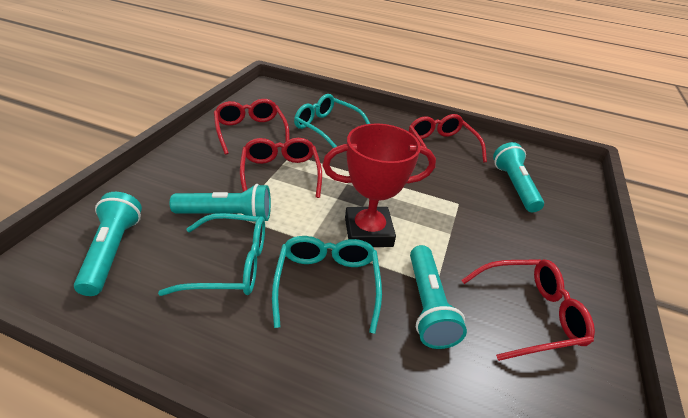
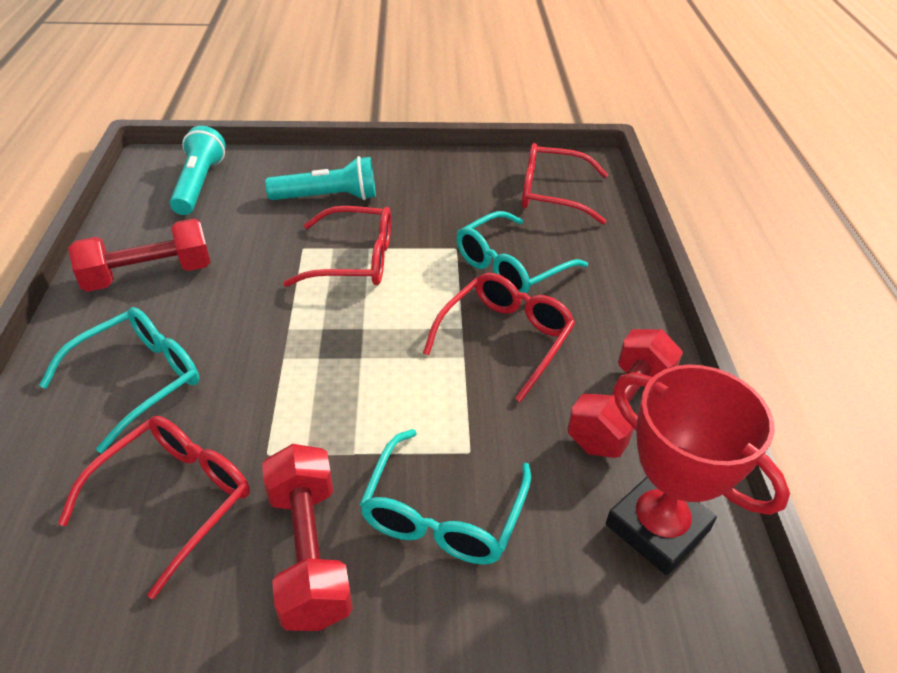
red dumbbell: none = 0 -> [68,219,211,292] [262,444,353,631] [567,329,683,458] = 3
turquoise flashlight: [74,192,142,296] [169,184,271,221] [410,245,467,349] [493,142,544,212] = 4 -> [170,126,226,215] [265,156,376,200] = 2

